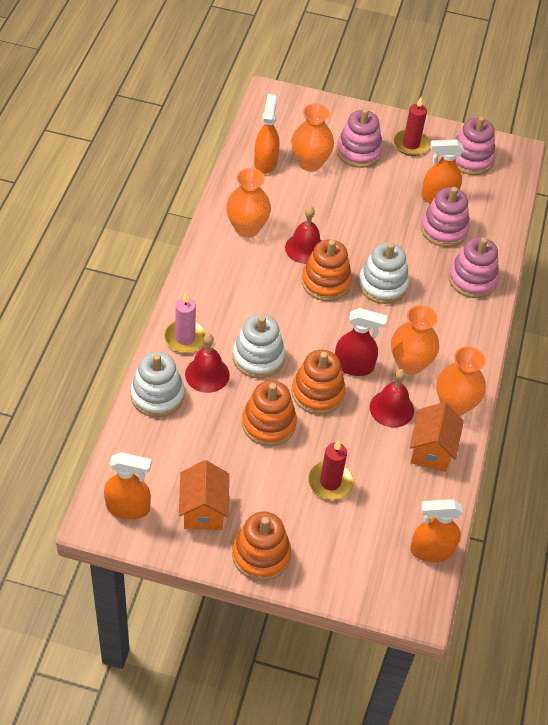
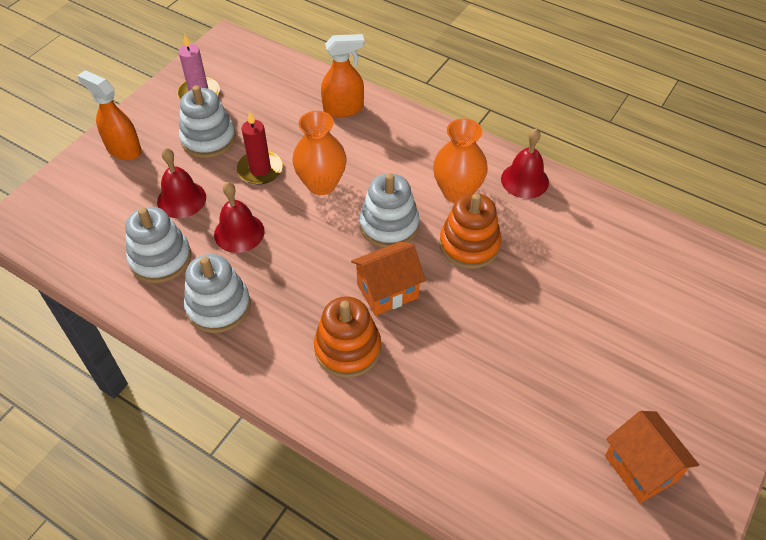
orange spray bottle: [104,452,152,519] [254,94,279,174] [410,499,463,562] [421,139,464,203] = 4 -> [77,70,142,160] [321,34,365,117] = 2
orange stacking toy: [232,511,291,581] [242,380,297,446] [292,350,346,414] [302,240,352,301] = 4 -> [314,296,381,378] [439,193,501,269] = 2
orange vase: [226,168,271,238] [292,103,334,172] [391,305,439,375] [436,346,486,416] = 4 -> [293,111,347,195] [433,118,488,203] = 2
pink stacking toy: [336,108,383,168] [421,187,470,247] [448,237,499,298] [455,116,495,175] = 4 -> none = 0
red candle: [308,440,354,500] [393,97,430,156] = 2 -> [237,111,283,185] = 1
red spray bottle: [335,308,387,376] = 1 -> none = 0
white stacking toy: [130,352,185,417] [233,314,285,378] [358,242,409,304] = 3 -> [125,207,191,283] [179,85,236,158] [184,254,251,333] [359,173,419,248] = 4

